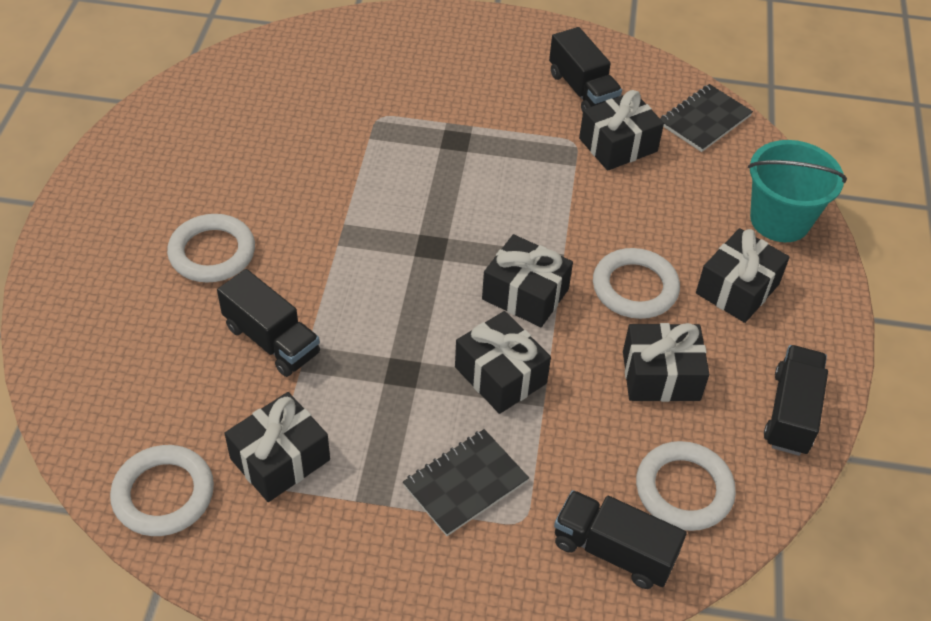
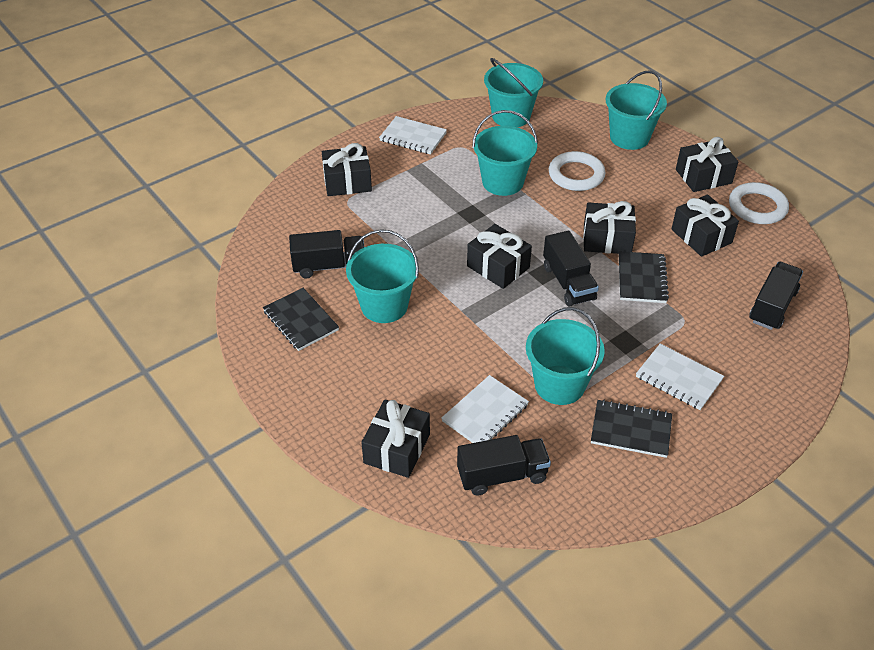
black notebook: [403,429,529,536] [660,84,753,152] = 2 -> [263,288,339,351] [591,400,672,458] [619,251,669,303] = 3
turquoise bucket: [748,140,847,242] = 1 -> [346,229,419,323] [472,110,538,196] [484,58,543,127] [526,307,605,405] [606,70,667,150] = 5
white notebook: none = 0 -> [379,116,447,154] [441,375,529,443] [636,344,724,410] = 3
white ring: [110,445,214,536] [167,214,255,282] [593,248,680,319] [636,441,736,531] = 4 -> [549,151,605,191] [729,182,789,224] = 2

